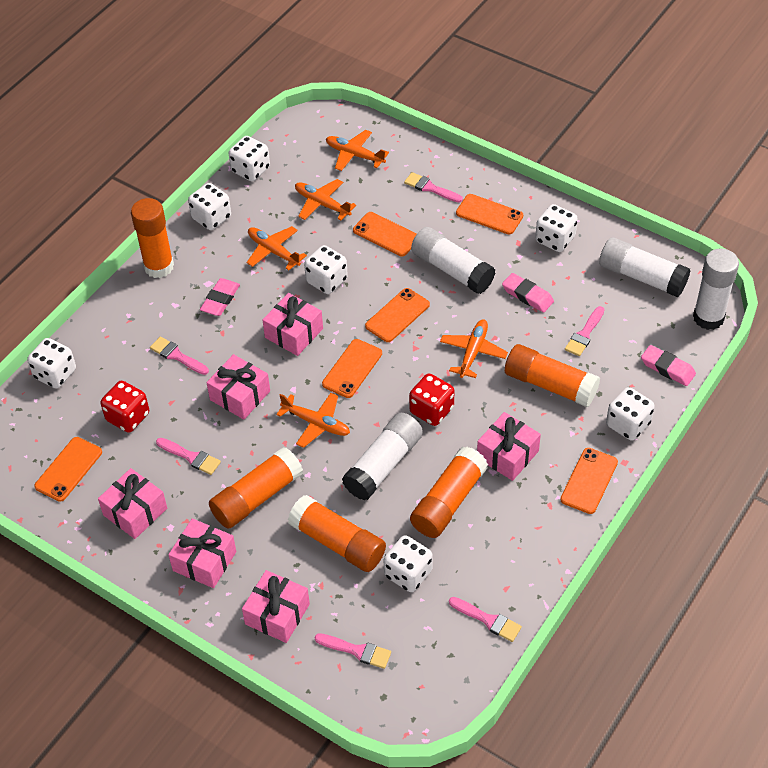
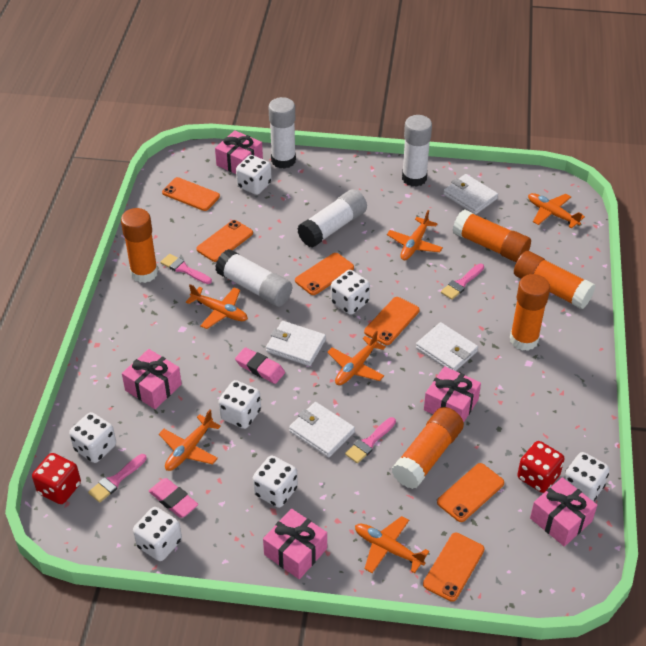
orange plane: [247,226,307,270] [276,393,350,448] [295,179,356,220] [326,130,389,171] [440,319,508,378] = 5 -> [159,409,221,471] [186,284,248,329] [327,331,386,385] [355,516,429,573] [387,210,443,260] [528,193,585,228] = 6
pink brush: [150,337,209,375] [156,438,221,475] [315,633,391,669] [404,172,463,203] [449,597,522,642] [565,306,604,356] = 6 -> [88,454,147,503] [161,254,212,284] [345,417,396,463] [441,264,484,300] = 4
pink eraser: [200,278,240,316] [502,273,554,312] [641,345,696,386] = 3 -> [149,478,198,518] [235,347,285,384] = 2
pink gift: [98,468,167,539] [168,518,236,588] [207,354,270,420] [242,570,310,643] [262,293,323,356] [477,412,541,481] = 6 -> [122,349,182,409] [215,130,263,174] [263,508,327,579] [424,366,481,422] [530,477,597,547] = 5
white wallet: none = 0 -> [266,321,326,366] [289,402,355,458] [416,322,478,371] [443,174,498,215] = 4

